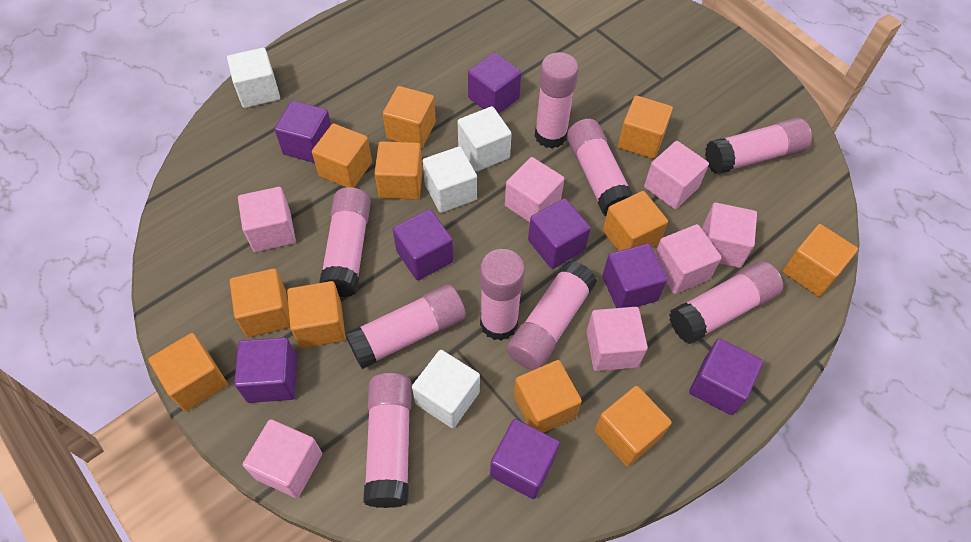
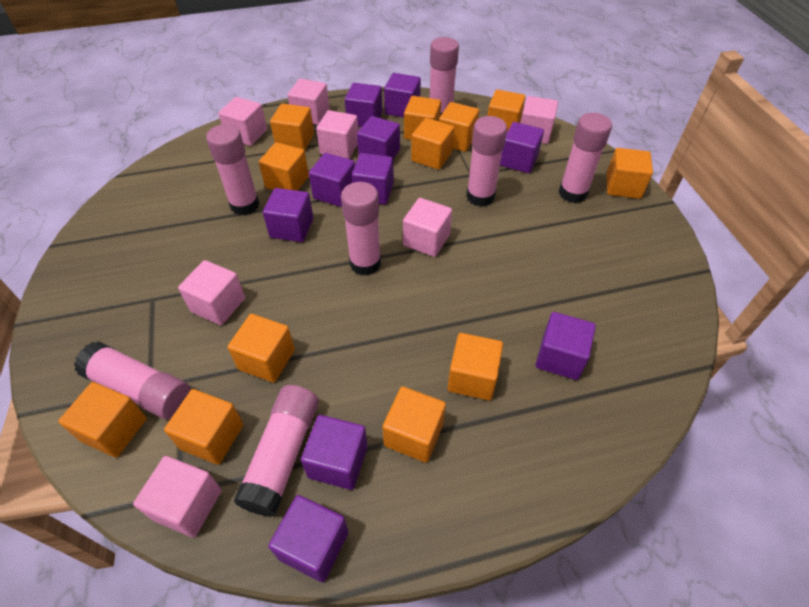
orange cube: [148,333,228,411] [230,268,290,337] [287,281,346,349] [312,124,372,188] [374,141,423,200] [383,86,436,148] [514,360,582,433] [595,386,672,467] [603,191,668,251] [618,96,673,159] [782,224,858,297] = 11 -> [58,382,147,458] [164,389,243,465] [227,314,295,383] [259,142,309,191] [270,103,314,151] [383,387,446,463] [404,96,441,140] [411,118,454,170] [439,102,479,152] [448,333,503,400] [487,90,526,132] [606,148,653,199] = 12
pink glue stick: [319,187,371,297] [345,284,466,369] [363,373,412,508] [480,249,525,341] [507,260,597,370] [535,52,579,149] [567,119,633,216] [669,261,783,344] [705,118,812,174] = 9 -> [74,341,190,420] [206,124,260,215] [234,385,319,517] [341,182,381,276] [430,37,459,116] [466,116,507,207] [559,113,612,203] = 7
purple cube: [234,337,297,403] [274,101,331,163] [393,209,454,280] [468,53,521,114] [490,419,560,499] [528,198,591,269] [602,244,667,308] [689,338,763,415] = 8 -> [263,188,313,242] [268,495,348,582] [301,415,368,490] [309,153,355,207] [345,83,382,127] [352,153,394,205] [357,116,400,159] [384,73,421,117] [500,122,544,173] [536,312,596,380] = 10
white cube: [227,48,280,108] [412,350,480,428] [423,146,477,213] [458,106,512,172] = 4 -> none = 0

